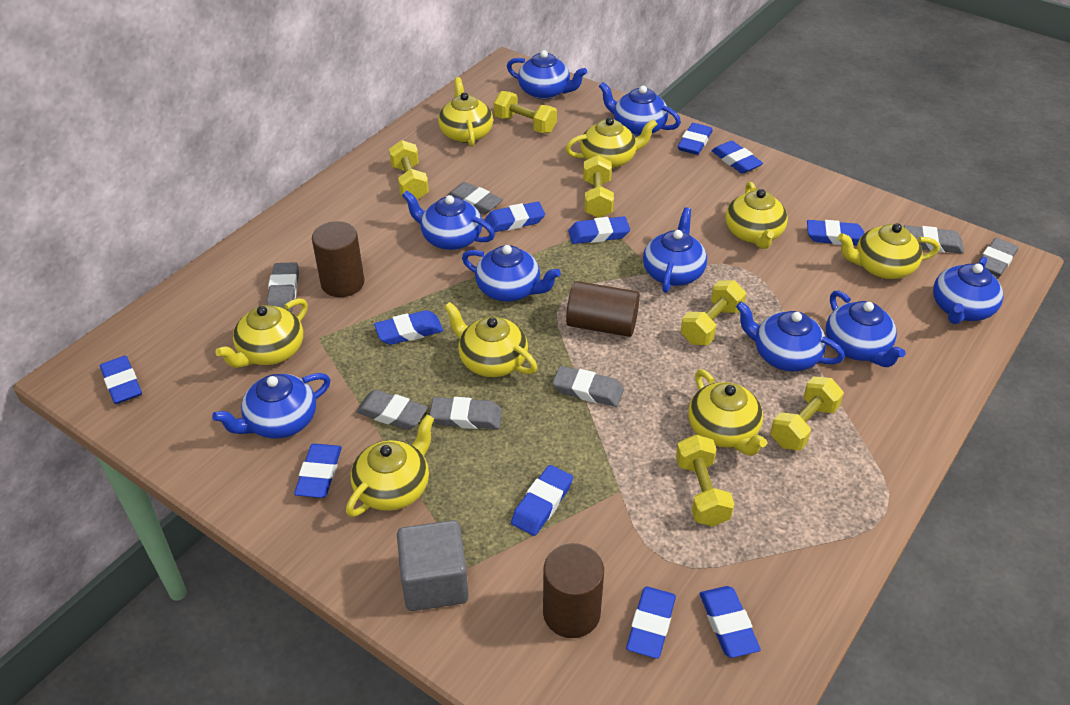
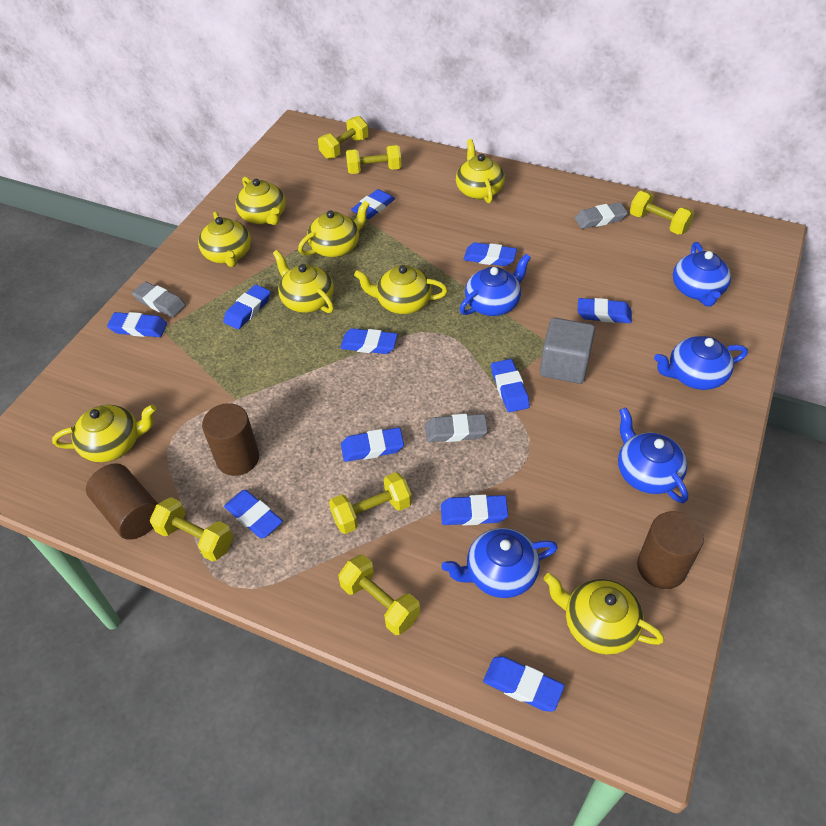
blue teapot: [212,373,331,439] [402,190,495,250] [462,245,561,302] [507,50,587,99] [599,82,681,136] [643,207,707,293] [736,301,845,371] [826,291,906,367] [933,257,1003,324] = 9 -> [442,528,558,598] [460,254,531,316] [618,408,688,503] [654,336,748,390] [673,242,731,306] = 5
grey eraser: [267,262,299,312] [356,390,428,430] [429,397,502,429] [446,182,503,215] [552,366,624,407] [904,225,964,254] [977,238,1018,277] = 7 -> [132,281,186,317] [425,414,488,442] [575,202,628,229] = 3

